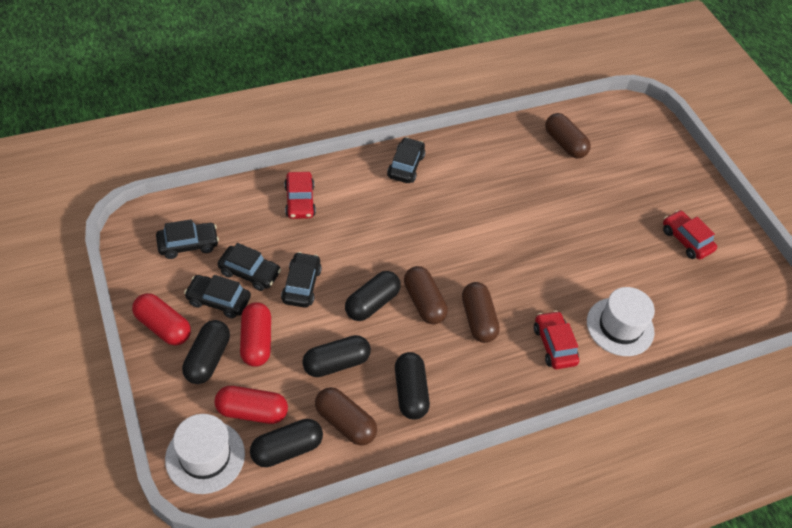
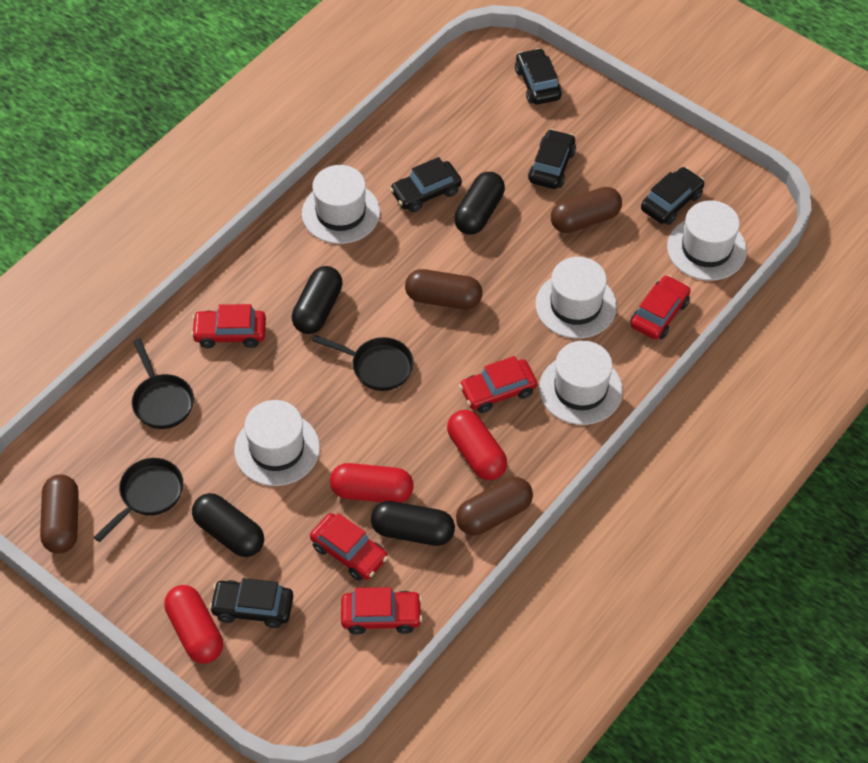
black capsule: [182,320,230,384] [250,419,323,467] [302,335,371,377] [345,271,401,321] [395,352,430,420] = 5 -> [192,493,264,557] [292,266,343,334] [371,501,455,546] [454,172,505,235] = 4
black pan: none = 0 -> [94,458,183,542] [132,339,194,429] [312,335,414,391] = 3
red car: [284,172,316,219] [534,311,579,369] [663,210,717,260] = 3 -> [191,304,266,348] [310,513,388,581] [341,587,422,635] [459,356,537,413] [631,275,691,340] = 5
white hat: [165,414,245,494] [587,287,655,356] = 2 -> [234,400,320,486] [302,165,380,244] [536,257,617,338] [539,341,623,425] [667,200,747,281] = 5

